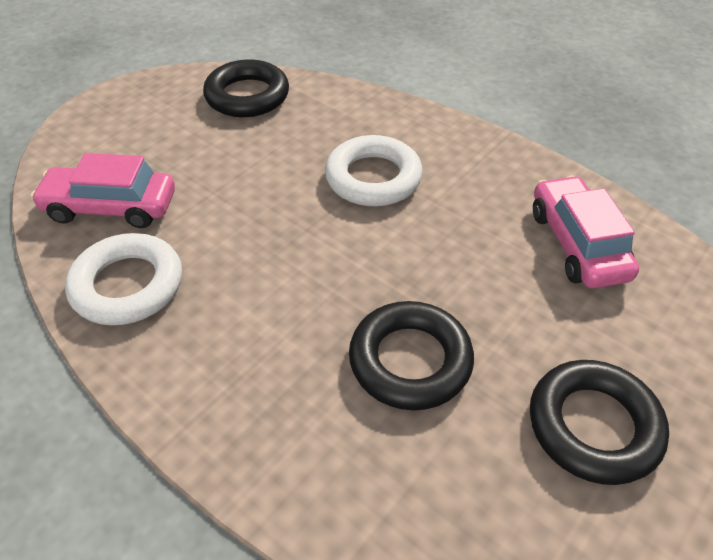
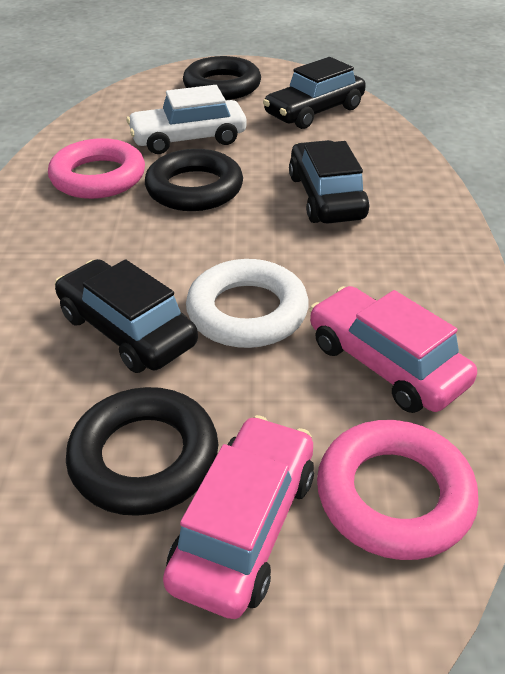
black car: none = 0 -> [55,259,198,373] [263,57,366,129] [289,140,369,224] = 3
pink ring: none = 0 -> [48,138,145,199] [317,420,479,560] = 2
white car: none = 0 -> [127,85,246,154] = 1
white ring: [65,233,182,325] [325,135,423,206] = 2 -> [186,259,309,348] = 1

